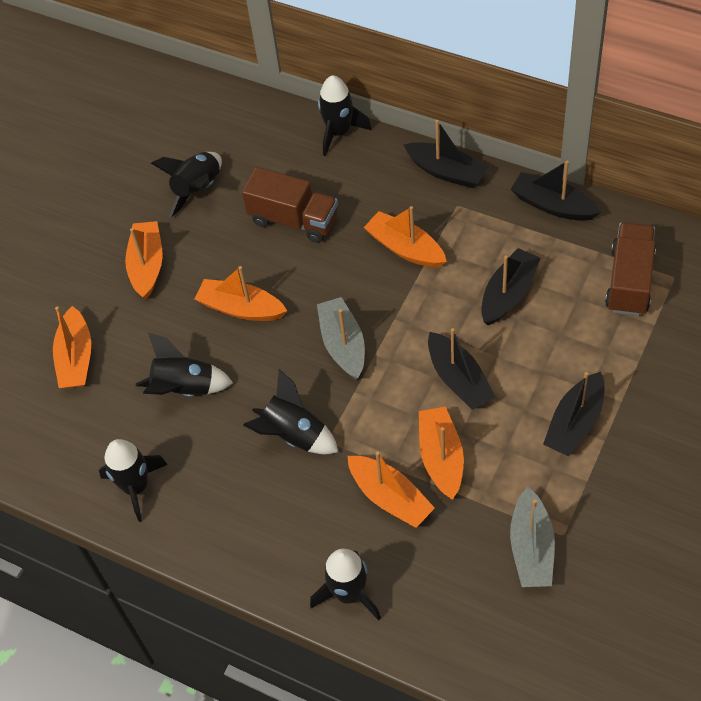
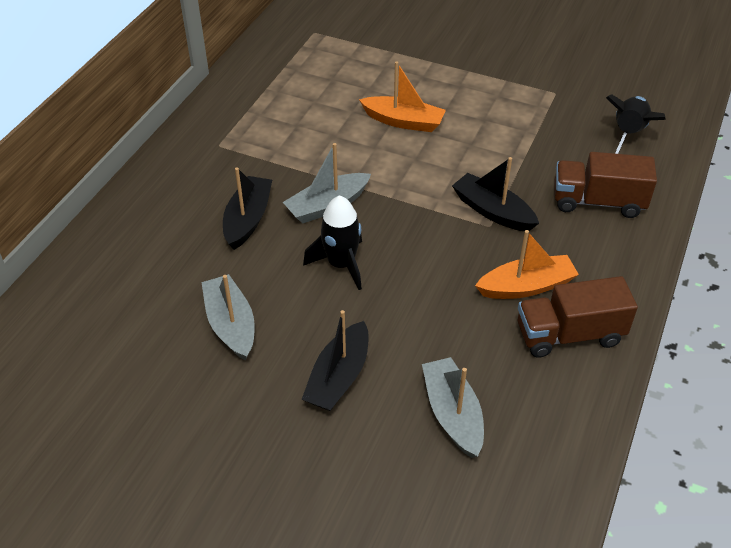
black boat: [404,120,489,188] [428,328,495,410] [481,248,541,325] [511,161,601,221] [543,372,605,457] = 5 -> [223,167,272,250] [302,310,369,411] [452,157,539,231] = 3
black rocket: [99,439,168,522] [136,333,233,397] [151,152,222,218] [243,369,338,454] [310,549,381,620] [318,75,372,156] = 6 -> [303,195,362,290] [606,94,666,154] = 2
grey boat: [317,297,365,380] [510,487,555,587] = 2 -> [201,274,255,361] [283,143,371,224] [422,357,484,458] = 3
orange boat: [53,306,91,388] [125,221,163,299] [195,266,287,321] [347,451,435,528] [364,206,447,268] [419,407,464,500] = 6 -> [359,61,446,132] [475,230,579,299] = 2

